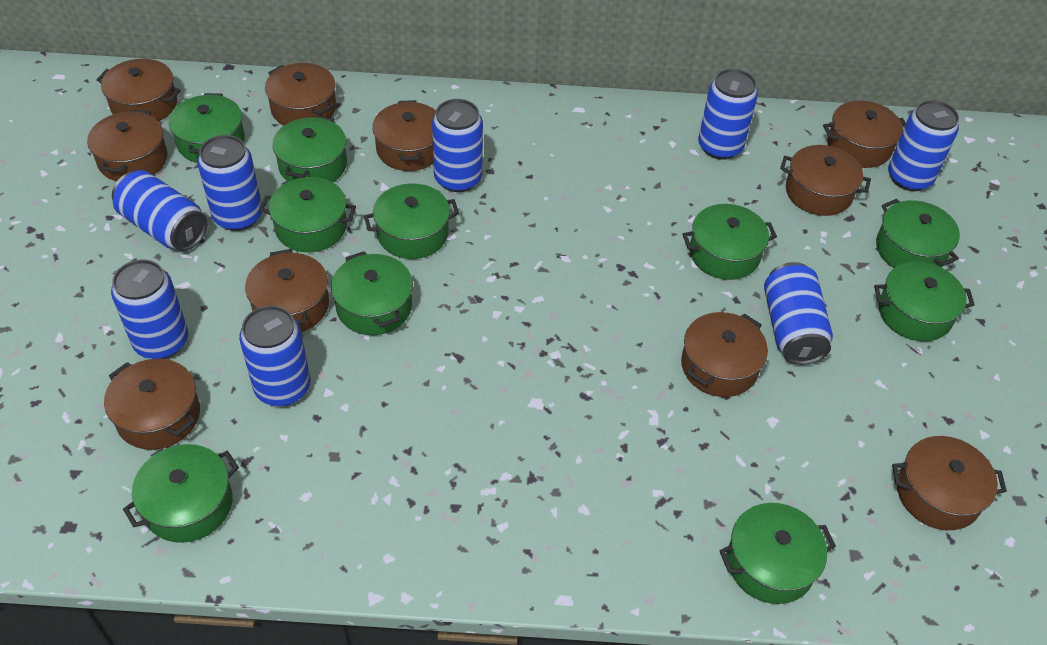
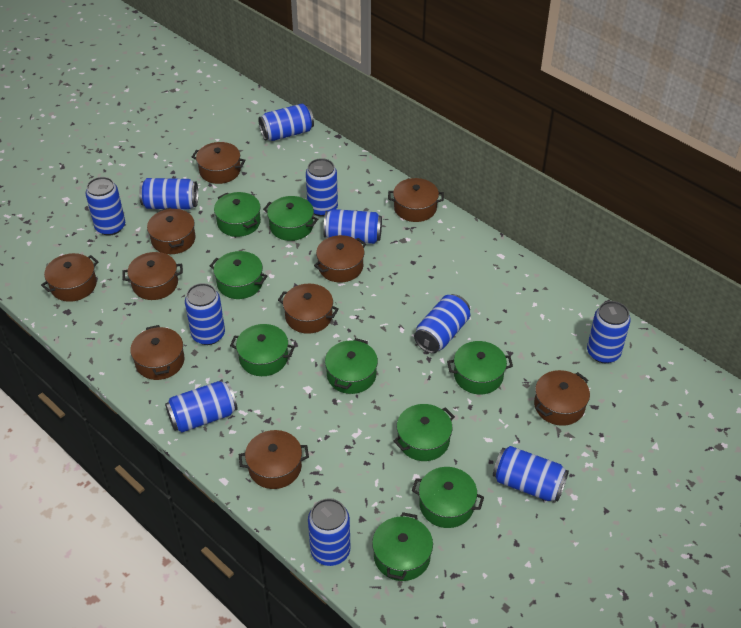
blue can: [111,259,188,359] [112,170,207,251] [197,135,262,231] [239,306,310,406] [432,99,483,192] [698,69,758,160] [764,262,833,365] [888,100,959,191] = 8 -> [86,177,125,236] [139,178,198,210] [165,381,238,432] [185,283,225,345] [258,103,314,141] [306,158,338,217] [308,498,350,566] [323,209,382,244] [414,294,470,354] [493,446,569,501] [587,301,631,363] = 11
green pot: [123,444,239,543] [169,93,245,163] [260,177,356,252] [272,116,347,182] [331,251,413,335] [364,183,459,259] [682,204,777,280] [719,503,836,604] [874,261,975,341] [876,199,960,268] = 10 -> [210,251,267,299] [214,192,261,237] [230,324,295,376] [263,196,318,241] [325,338,378,394] [372,512,433,581] [394,404,455,461] [412,467,484,528] [447,341,513,394] = 9

